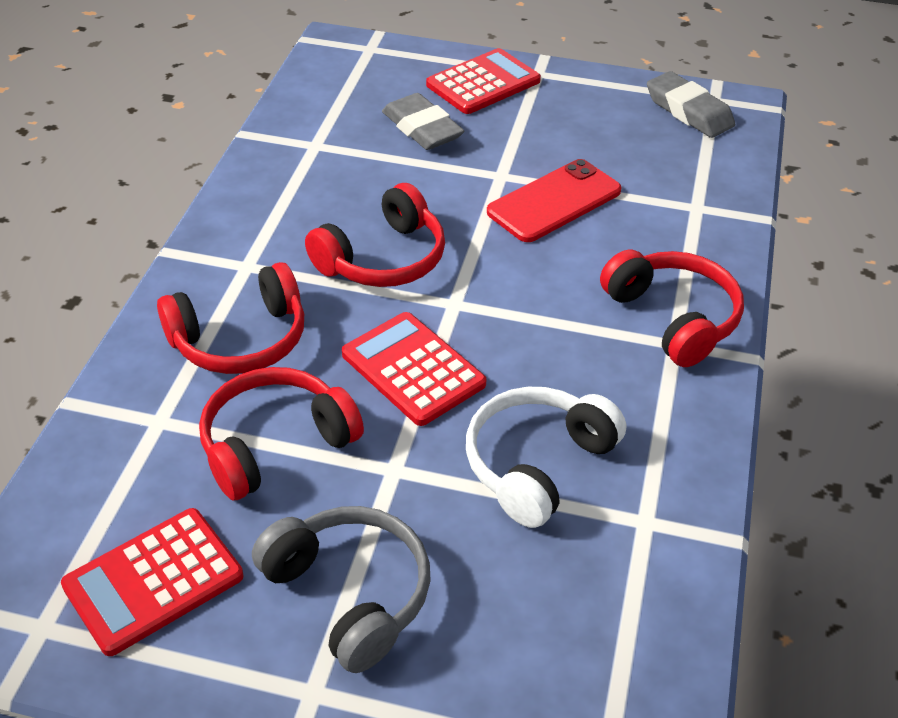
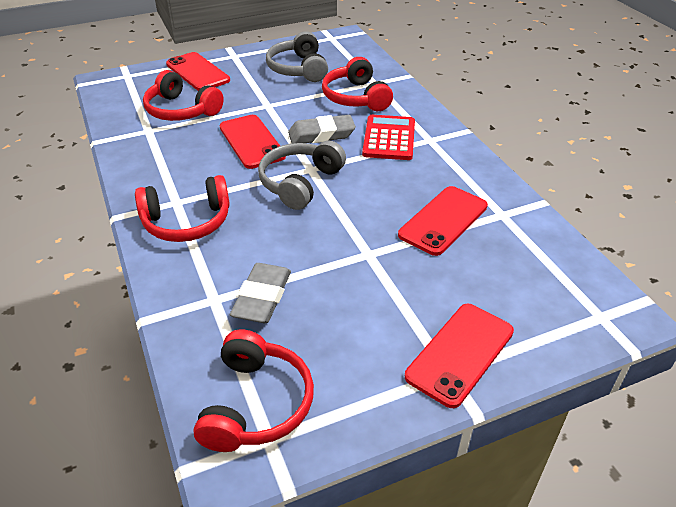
grey headphones: [252,506,431,673] = 1 -> [258,140,346,210] [266,31,328,82] = 2
red calculator: [61,508,243,656] [342,312,487,426] [426,48,541,114] = 3 -> [362,115,415,160] = 1
red phone: [487,159,622,242] = 1 -> [166,52,230,91] [220,115,286,169] [398,186,488,256] [405,304,514,408] = 4
white headphones: [466,387,626,528] = 1 -> none = 0

